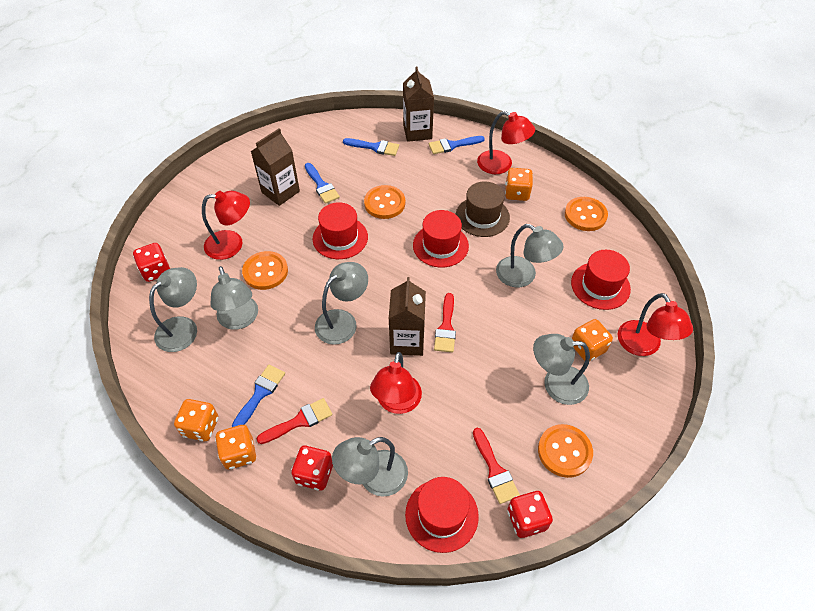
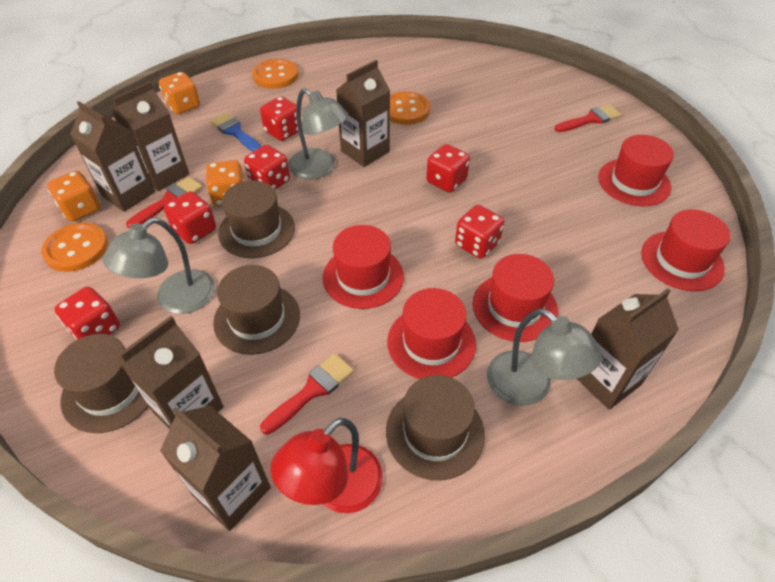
blue brush: [232,365,285,427] [305,163,340,204] [343,138,399,156] [429,136,485,154] = 4 -> [210,112,262,152] = 1
brown carton: [251,128,300,206] [389,277,426,356] [403,67,434,142] = 3 -> [70,101,155,212] [112,81,189,191] [117,316,224,429] [160,406,271,531] [336,60,390,167] [577,289,679,409] = 6
brown hat: [456,181,510,237] = 1 -> [54,334,149,433] [213,265,300,355] [218,180,295,258] [386,375,485,480] = 4
grey lamp: [149,267,197,352] [210,266,258,330] [315,262,368,345] [332,437,408,497] [496,224,563,287] [533,334,590,405] = 6 -> [103,218,215,314] [288,88,349,179] [487,308,602,406] = 3
orange button: [242,251,288,290] [364,185,405,219] [538,424,593,478] [565,197,608,231] = 4 -> [41,222,108,272] [252,59,298,89] [390,91,430,125] = 3
orange dice: [174,399,218,441] [215,425,256,470] [505,168,533,201] [572,319,613,361] = 4 -> [47,171,101,222] [159,72,200,114] [205,160,245,206] = 3
red dice: [133,243,170,282] [291,446,333,490] [507,491,553,538] = 3 -> [55,287,120,340] [164,191,216,244] [244,145,290,190] [260,96,299,141] [426,144,470,193] [455,205,504,259] = 6
red hat: [313,202,368,259] [405,477,479,553] [413,210,469,268] [571,250,631,310] = 4 -> [323,225,404,309] [387,288,476,379] [473,254,558,342] [598,135,674,206] [641,209,731,291] = 5
red lamp: [202,191,250,260] [370,352,422,414] [477,111,535,174] [617,293,693,356] = 4 -> [270,418,383,513] = 1

